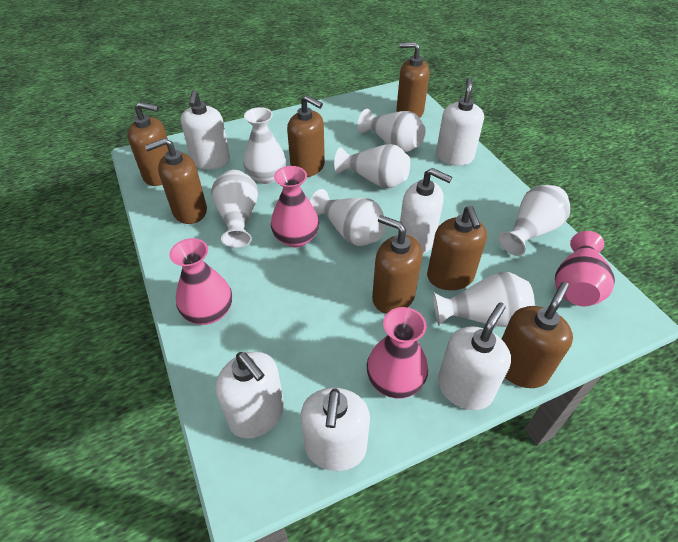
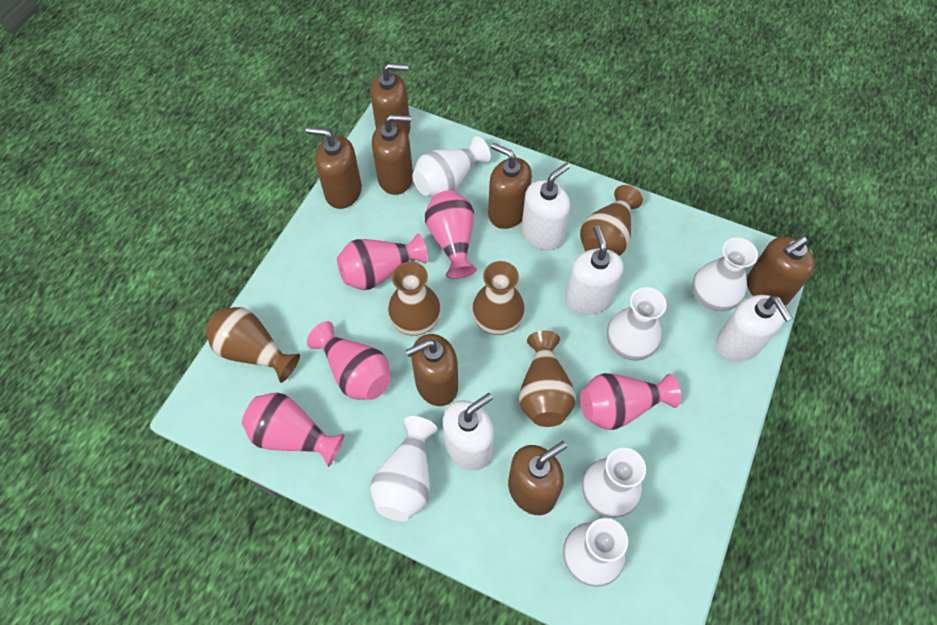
brown vase: none = 0 -> [205,307,300,383] [388,262,441,336] [472,261,525,335] [519,331,576,427] [580,185,643,256] = 5
pink vase: [169,238,232,325] [271,166,319,247] [367,307,428,399] [555,231,615,306] = 4 -> [242,392,345,467] [307,321,391,400] [337,233,428,290] [425,190,477,279] [580,373,681,430] = 5
white soap dispenser: [181,90,230,169] [216,352,284,439] [301,388,370,471] [400,168,453,254] [436,77,484,166] [438,302,511,410] = 6 -> [443,393,494,471] [521,163,570,250] [565,226,624,314] [716,295,793,362] = 4
white vase: [211,170,258,248] [243,107,286,184] [310,189,386,246] [334,144,410,188] [358,109,425,152] [433,272,535,327] [498,185,570,256] = 7 -> [370,416,438,521] [412,136,491,197] [563,518,628,587] [582,448,646,518] [607,287,667,361] [692,238,758,312] = 6

